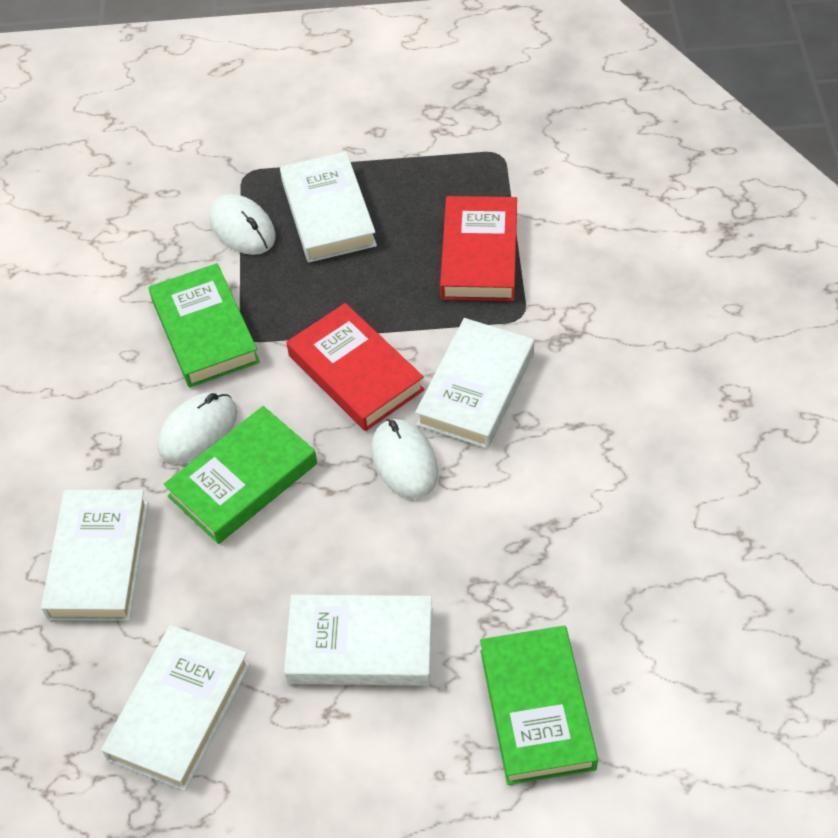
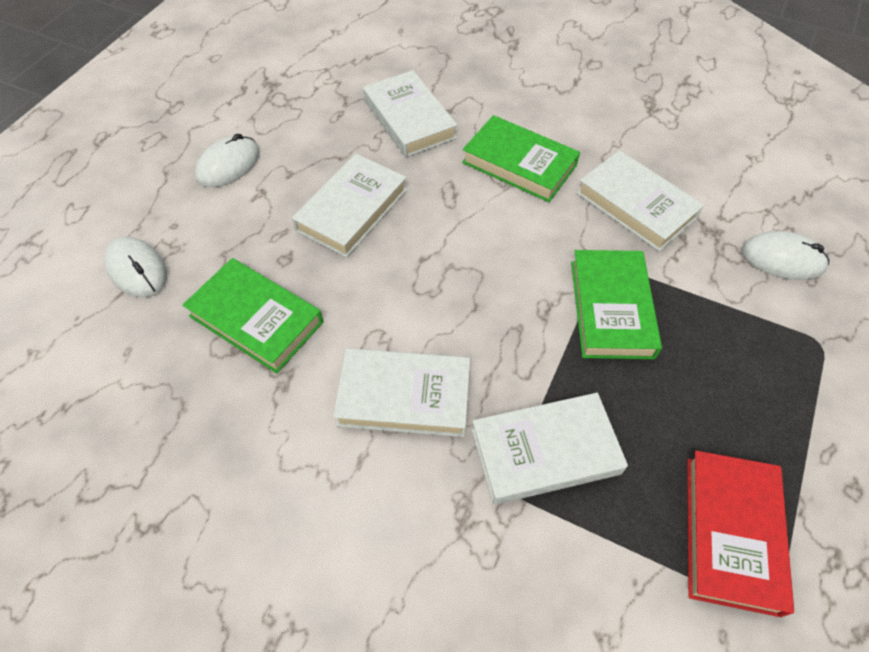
red book: [287,303,425,431] [440,196,517,301] = 2 -> [687,450,794,617] = 1

